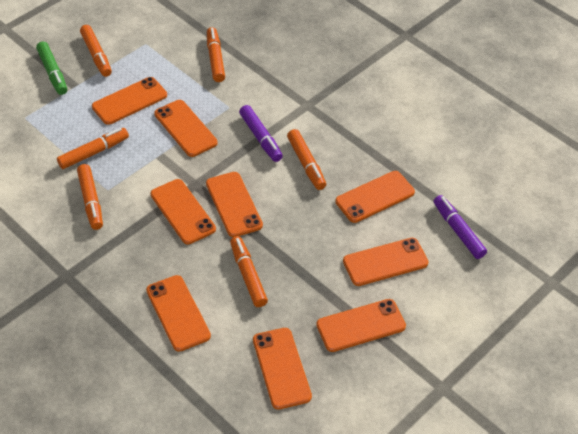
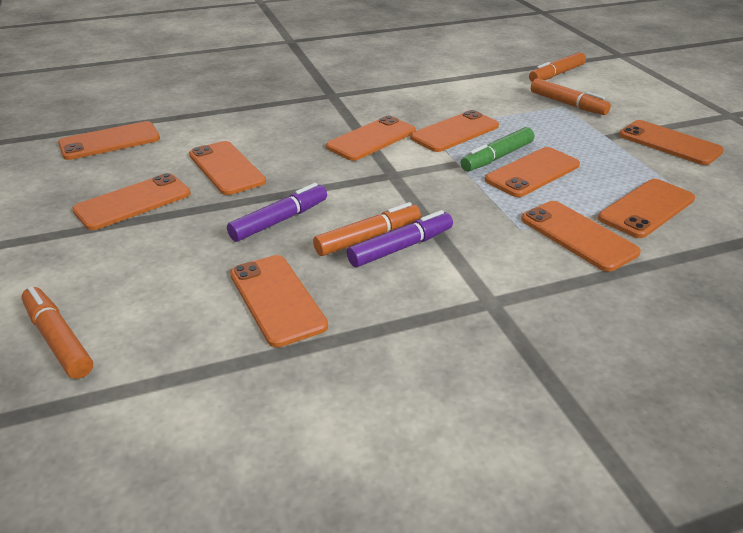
orange marker: [57,128,129,169] [77,164,103,230] [80,25,112,77] [207,27,225,82] [230,236,268,307] [287,129,326,190] = 6 -> [22,286,93,379] [313,202,421,256] [529,52,586,82] [531,78,611,115] = 4
orange phone: [92,77,167,125] [146,275,211,352] [150,179,216,244] [154,100,218,157] [206,172,263,237] [253,328,312,410] [316,299,406,352] [335,171,415,223] [343,238,429,286] = 9 -> [58,121,160,160] [72,173,191,230] [189,141,266,195] [230,255,328,348] [326,116,416,161] [410,110,499,152] [485,147,580,197] [521,201,641,272] [598,179,695,238] [619,120,724,165] = 10

